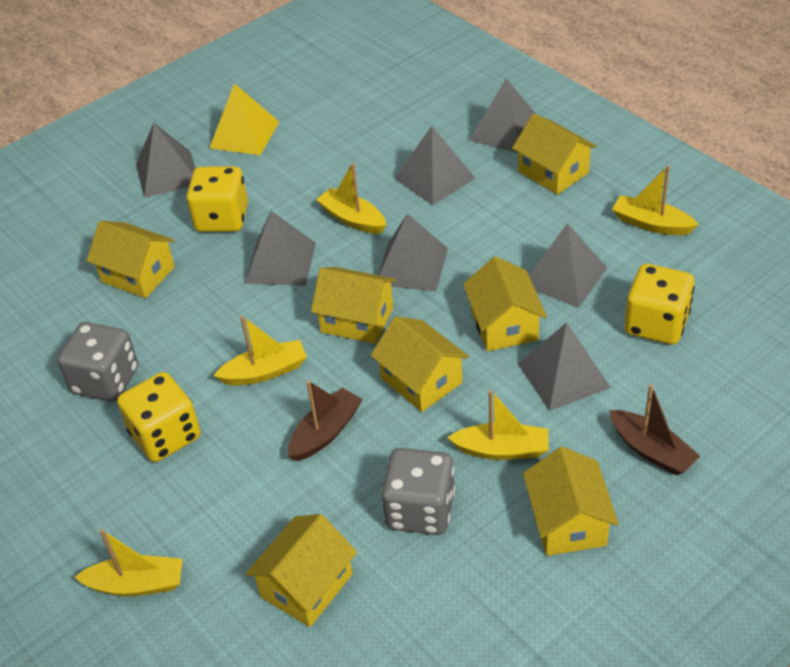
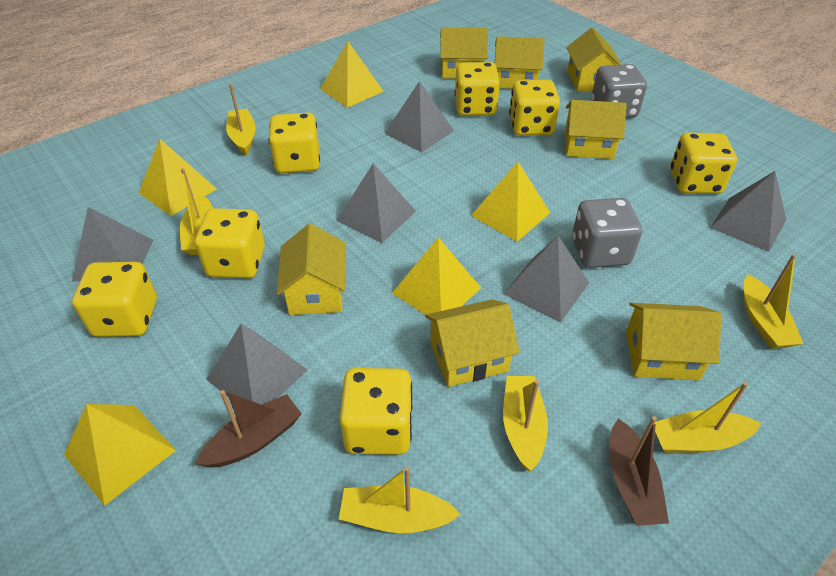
grey pyramid: [136,123,195,198] [245,211,316,286] [378,213,448,292] [394,126,475,205] [469,78,537,153] [518,322,611,411] [529,223,607,308] = 7 -> [72,207,153,282] [206,323,308,405] [336,163,416,243] [385,81,454,153] [504,236,589,322] [710,171,786,252] = 6
yellow boat: [75,529,183,596] [213,316,307,386] [316,163,386,234] [447,390,549,460] [612,165,699,235] = 5 -> [180,168,213,255] [226,84,256,155] [339,466,461,533] [503,376,548,471] [655,382,761,453] [744,254,804,349] = 6
yellow dice: [117,372,201,462] [187,166,248,232] [624,264,695,345] = 3 -> [72,262,157,337] [195,208,265,278] [269,113,320,173] [339,368,413,455] [454,62,500,116] [509,80,560,136] [670,133,737,194] = 7
yellow pyramid: [210,83,279,155] = 1 -> [64,404,176,506] [139,139,216,216] [320,41,384,108] [392,237,481,315] [471,162,550,241] = 5

